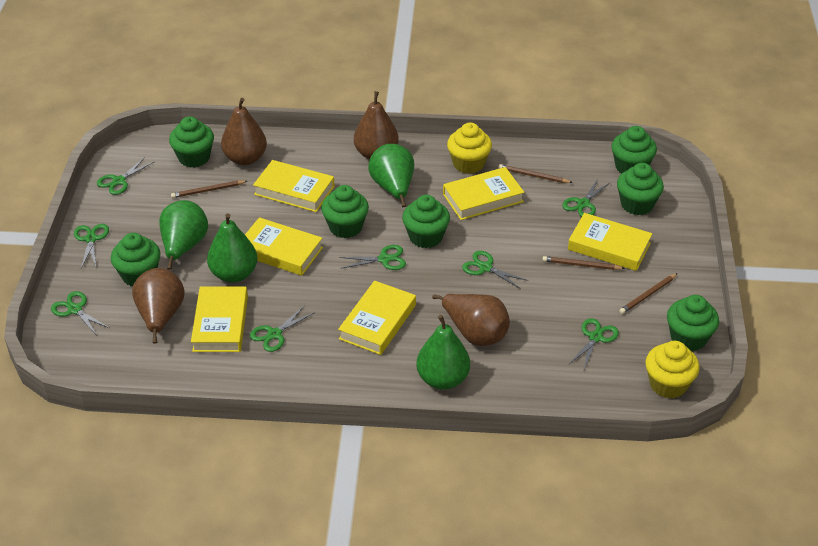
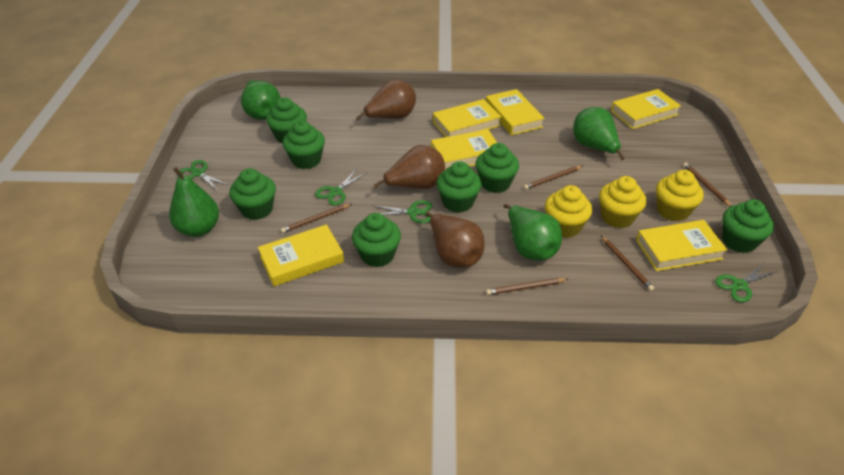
brown pear: [132,268,184,344] [221,98,267,165] [354,91,399,160] [432,294,510,346] = 4 -> [356,80,416,121] [373,145,445,189] [425,212,485,268] = 3
brown pencil: [171,181,247,198] [498,164,573,183] [542,256,625,270] [619,273,678,314] = 4 -> [281,204,351,233] [486,278,568,295] [524,166,583,190] [601,236,654,291] [683,163,732,207] = 5
green scissors: [51,291,109,334] [74,224,109,268] [97,157,154,195] [250,306,315,352] [339,245,406,270] [462,251,528,289] [562,179,611,217] [569,318,619,369] = 8 -> [178,160,229,191] [315,169,366,205] [372,200,432,223] [715,263,778,302] = 4
yellow cupcake: [447,122,492,174] [645,341,700,399] = 2 -> [545,185,592,238] [599,176,646,228] [656,170,704,222] = 3

